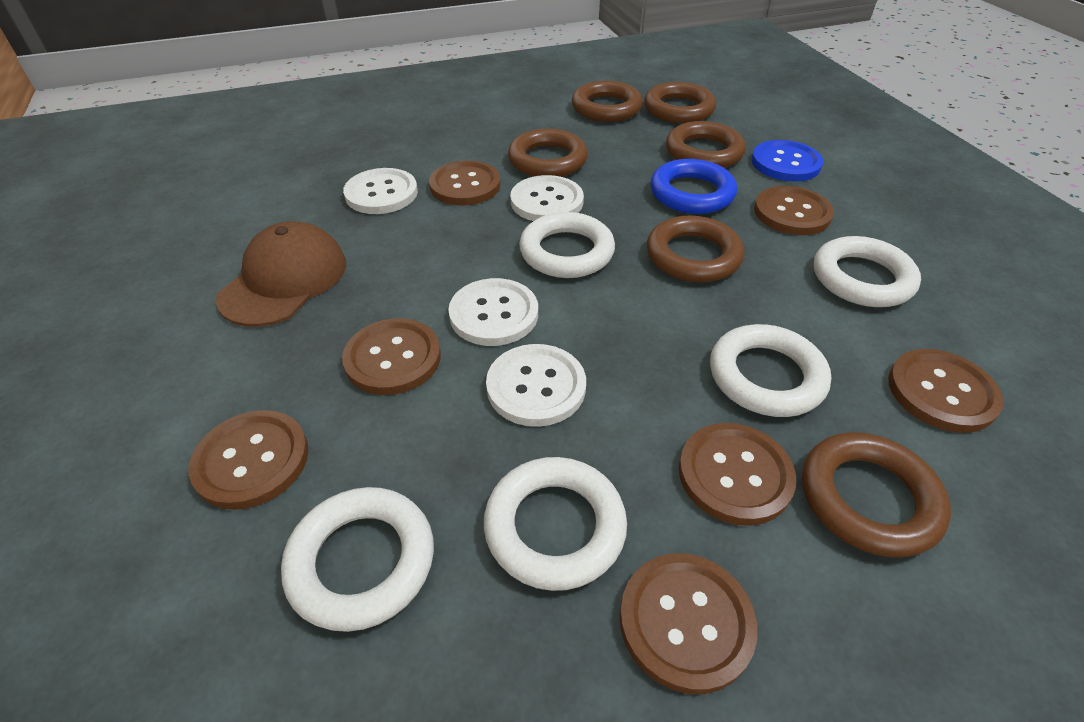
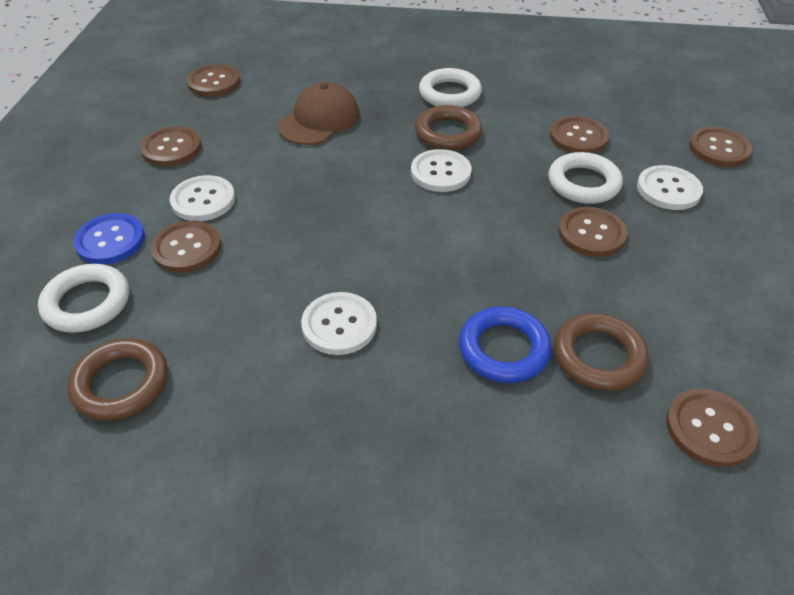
brown ring: [508,128,588,177] [572,81,643,122] [644,82,716,123] [647,216,744,282] [666,121,746,168] [802,432,951,557] = 6 -> [67,338,168,421] [415,105,482,151] [554,313,648,391] = 3
white ring: [281,487,434,632] [484,457,627,591] [519,212,615,278] [710,324,831,417] [814,236,921,307] = 5 -> [38,264,129,333] [419,68,482,107] [548,152,623,204] = 3

